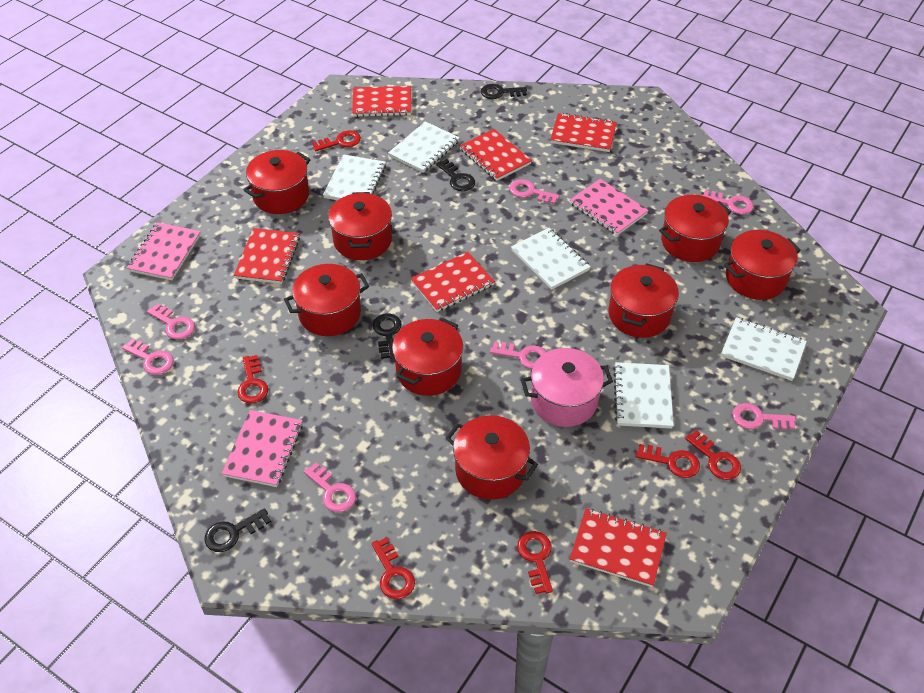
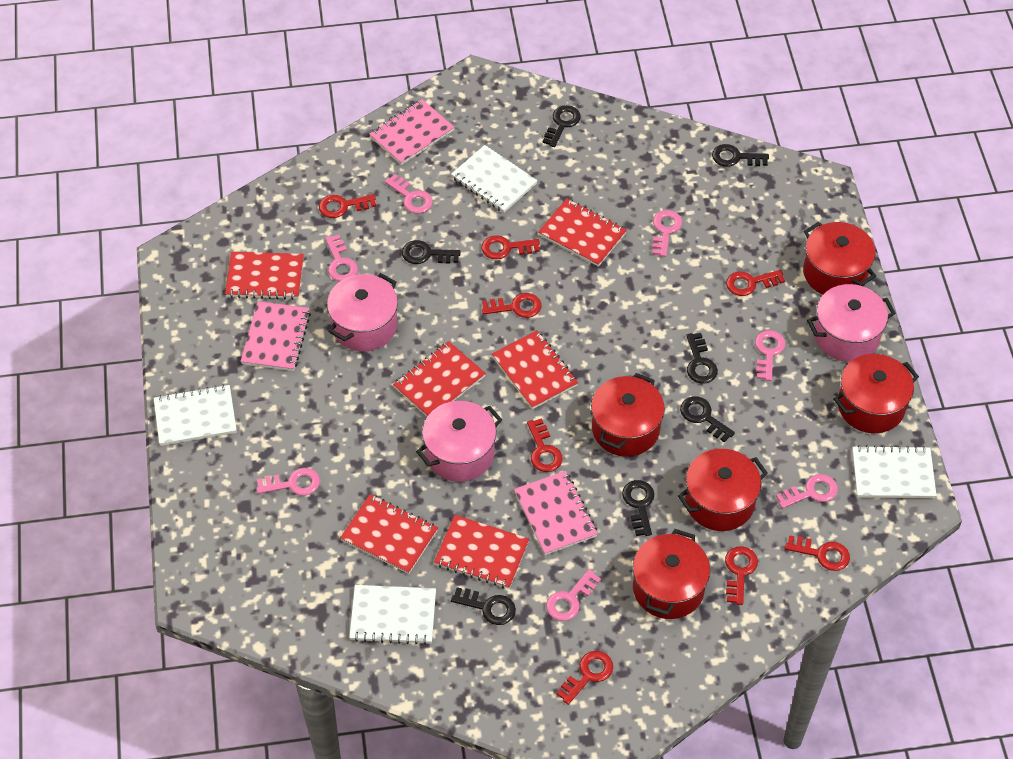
black key: [204,508,271,552] [373,314,402,359] [437,159,475,191] [481,84,527,99] = 4 -> [402,240,461,264] [451,587,516,625] [543,105,581,147] [622,480,654,536] [680,396,735,442] [686,333,718,384] [712,144,769,167] = 7
pink pot: [521,348,613,427] = 1 -> [327,273,398,352] [416,401,502,482] [807,284,896,362] = 3
red key: [237,355,268,404] [312,130,361,151] [371,537,415,599] [517,531,553,594] [635,444,700,478] [685,430,741,480] = 6 -> [319,194,376,218] [482,235,540,259] [482,293,541,318] [527,418,562,472] [557,651,613,705] [725,546,758,605] [726,270,785,296] [785,535,850,571] = 8
red pot: [244,150,311,214] [284,264,369,336] [328,192,392,260] [392,317,463,396] [446,415,538,500] [608,263,679,338] [659,195,731,262] [724,230,801,300] = 8 -> [591,373,665,457] [633,529,710,619] [678,449,768,531] [803,222,876,295] [833,354,919,433] = 5
white notebook: [323,154,386,200] [388,121,460,173] [511,228,591,290] [613,362,674,429] [721,317,807,381] = 5 -> [154,385,237,446] [349,585,436,645] [451,145,538,213] [852,445,937,498] = 4

